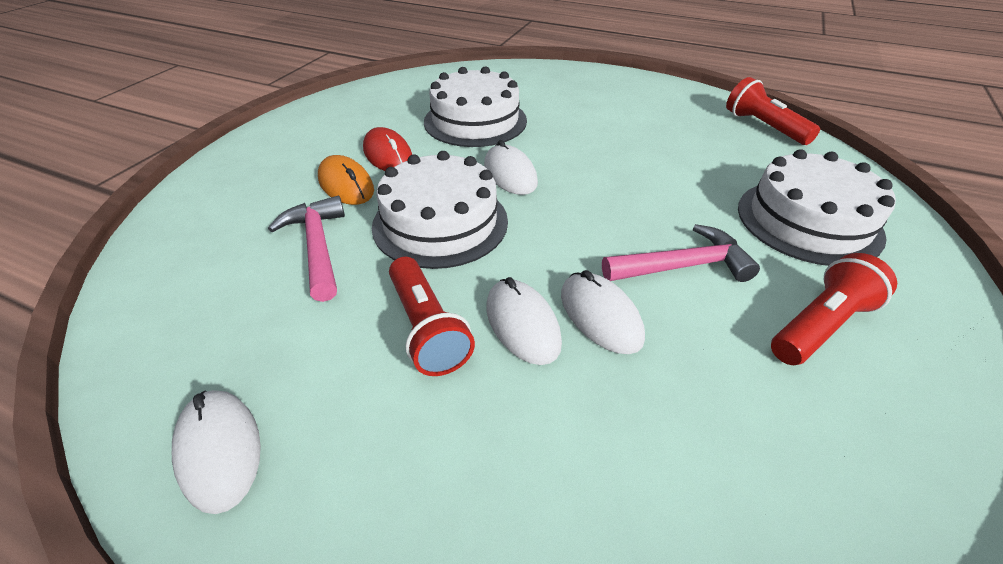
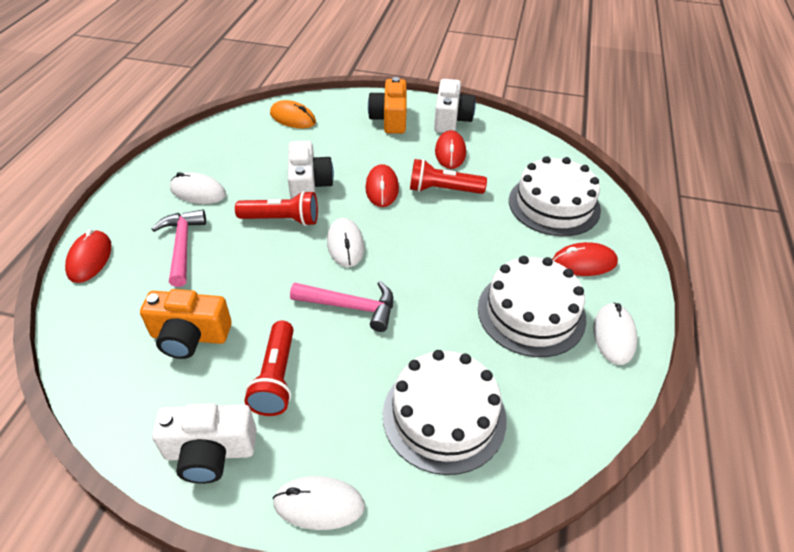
orange camera: none = 0 -> [140,289,232,359] [368,77,407,134] = 2
red mouse: [363,127,412,171] = 1 -> [65,229,112,283] [365,164,399,207] [435,130,466,169] [552,242,618,276] = 4
white camera: none = 0 -> [152,403,257,484] [288,141,334,199] [434,79,476,133] = 3

